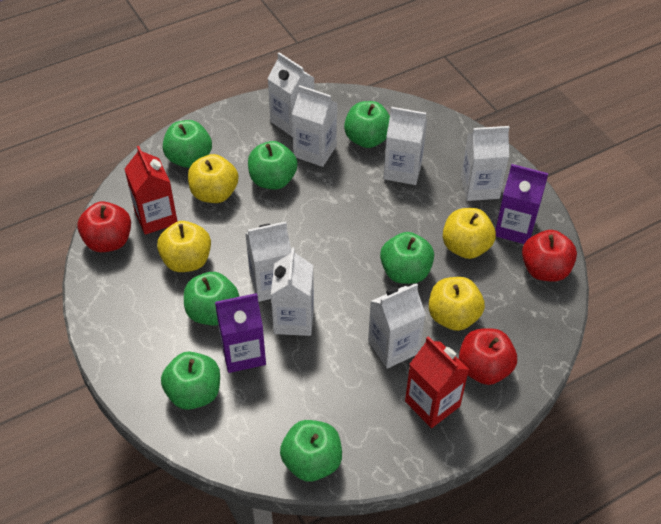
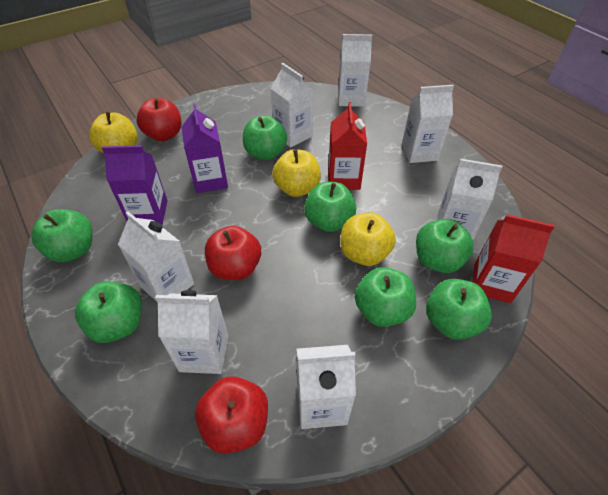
yellow apple: [157,221,211,272] [188,154,238,203] [429,277,485,331] [443,208,496,259] = 4 -> [89,112,138,153] [272,149,321,197] [340,213,396,266] = 3

